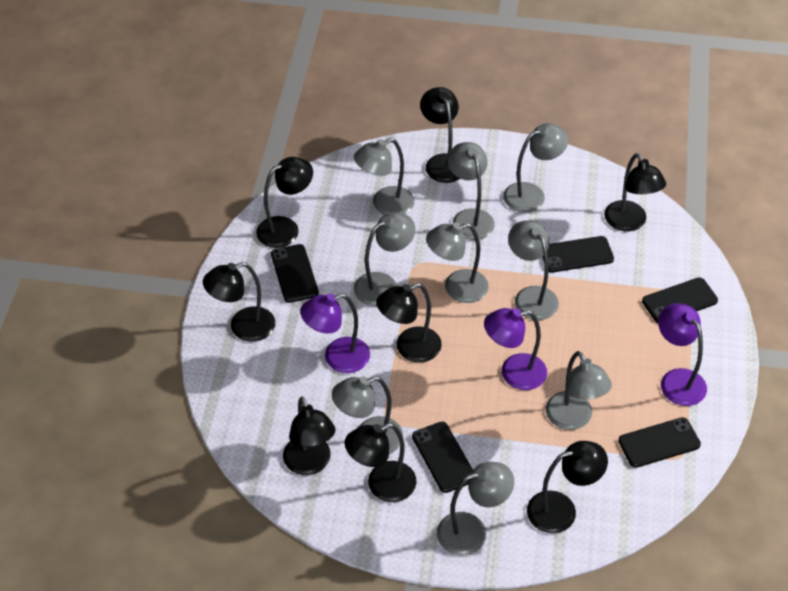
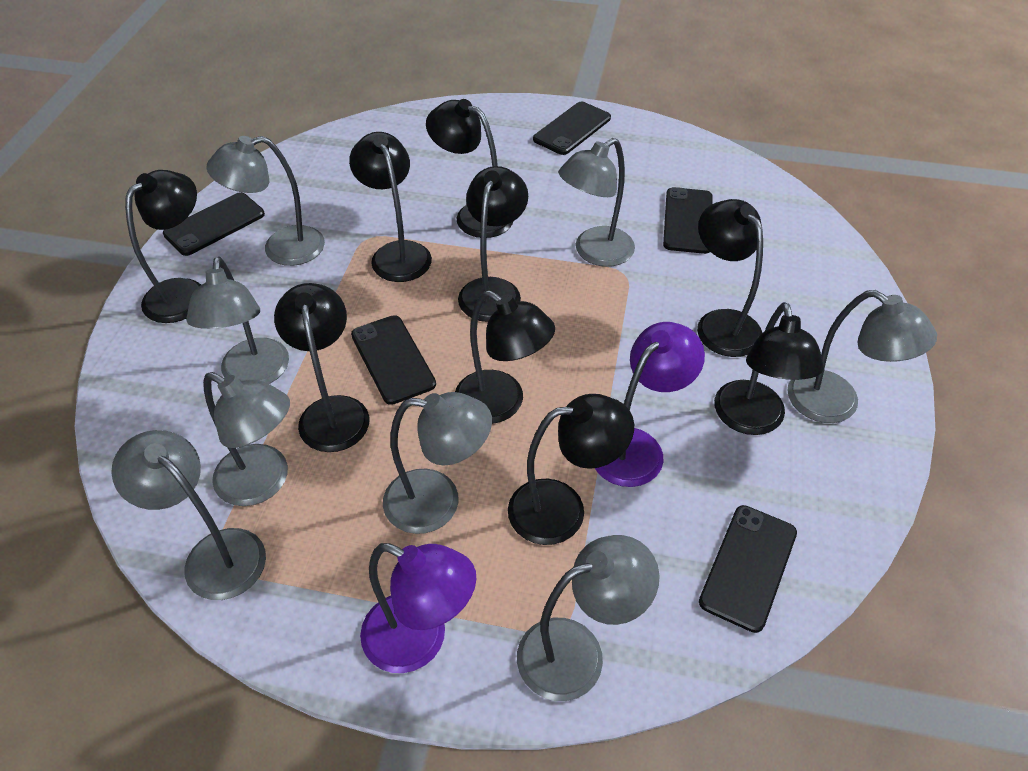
black lamp: [203,262,275,342] [256,157,313,248] [283,396,335,475] [345,423,416,502] [376,283,442,363] [420,87,460,183] [527,441,608,533] [604,153,666,231] = 8 -> [125,170,201,323] [274,283,369,452] [349,132,432,282] [426,99,513,238] [455,290,555,424] [458,166,528,322] [508,394,634,545] [697,199,763,357] [714,302,824,435] = 9
grey lamp: [332,376,403,454] [354,138,415,215] [354,212,416,306] [426,222,489,303] [437,462,514,556] [448,142,494,240] [503,123,568,213] [508,220,559,320] [546,351,612,430] = 9 -> [111,430,266,600] [186,257,289,384] [203,372,290,506] [207,136,325,266] [383,392,492,534] [517,535,660,701] [559,138,635,267] [787,290,937,423] = 8
purple lamp: [300,293,370,373] [484,308,547,390] [658,303,707,406] = 3 -> [360,543,476,673] [595,322,705,487] = 2

